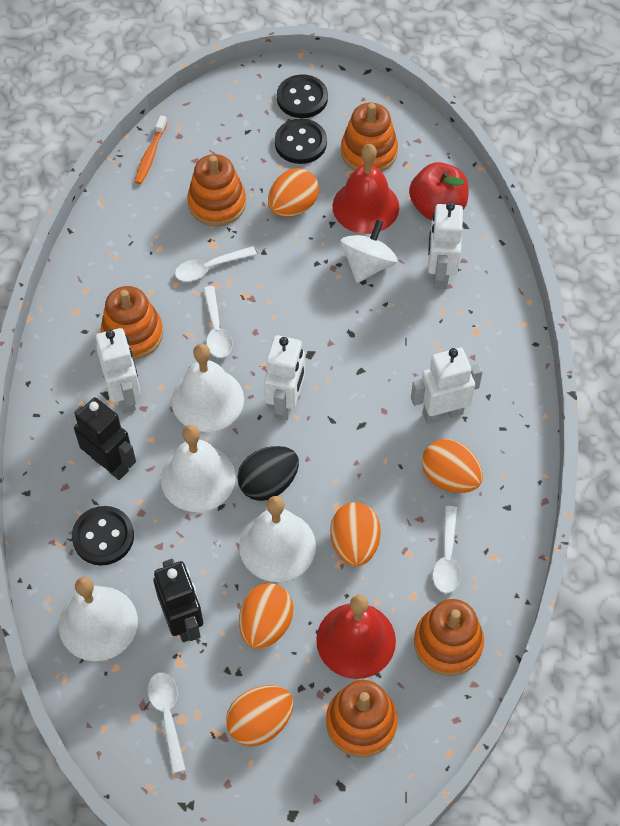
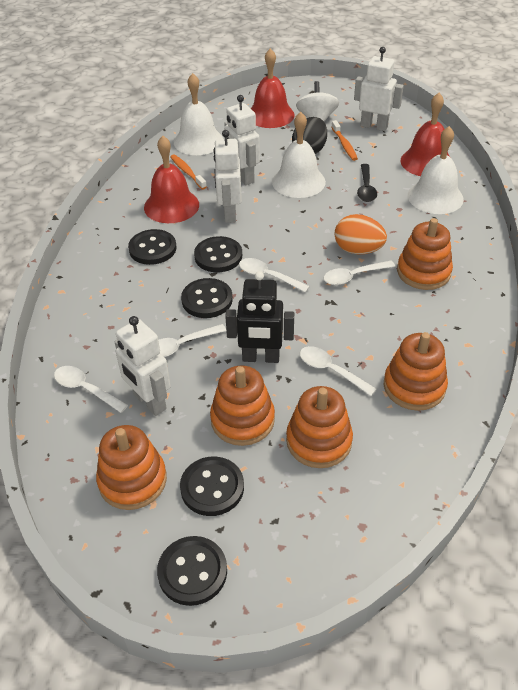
black button: [72,506,134,565] [275,119,327,164] [277,74,328,118] = 3 -> [128,229,177,265] [157,536,227,606] [180,457,244,516] [181,278,233,318] [194,236,242,272] = 5
black robot: [74,397,136,480] [153,559,203,642] = 2 -> [225,271,294,363] = 1
black spoon: none = 0 -> [357,164,377,202] = 1
orange egg: [226,685,293,746] [239,583,293,649] [268,168,319,217] [330,502,381,567] [422,439,483,493] = 5 -> [335,214,387,254] = 1
orange toothbrush: [135,116,167,184] = 1 -> [170,154,207,190] [332,120,358,161] = 2
red apple: [409,162,468,220] = 1 -> none = 0
red bell: [316,595,396,679] [332,144,399,234] = 2 -> [144,136,199,223] [251,48,295,128] [400,93,450,176] = 3
white bell: [59,577,138,661] [161,425,235,512] [171,344,244,432] [239,496,316,582] = 4 -> [174,73,223,155] [272,112,326,198] [408,126,464,214] = 3
white spoon: [148,672,186,773] [175,246,257,282] [203,286,233,358] [433,506,461,593] = 4 -> [54,366,128,413] [158,324,226,357] [239,258,310,293] [300,346,377,396] [323,261,395,285] = 5

